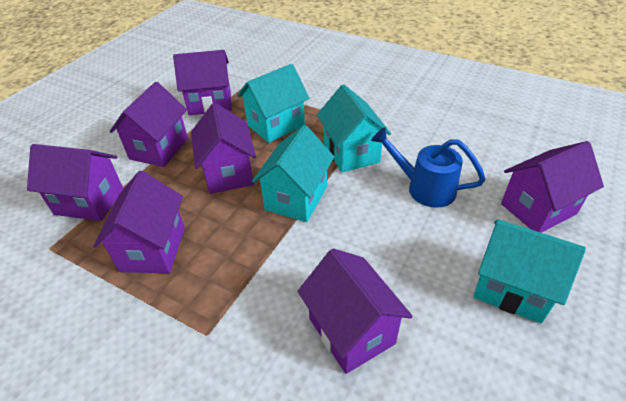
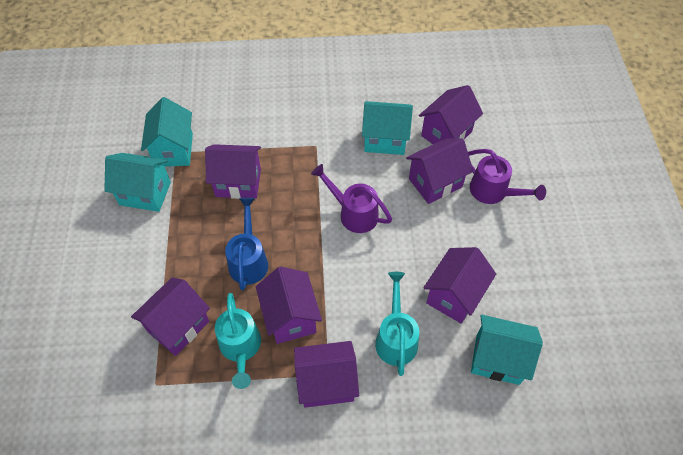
purple watering can: none = 0 -> [311,164,392,233] [468,149,546,204] = 2
turquoise watering can: none = 0 -> [215,293,261,389] [375,272,419,376] = 2

